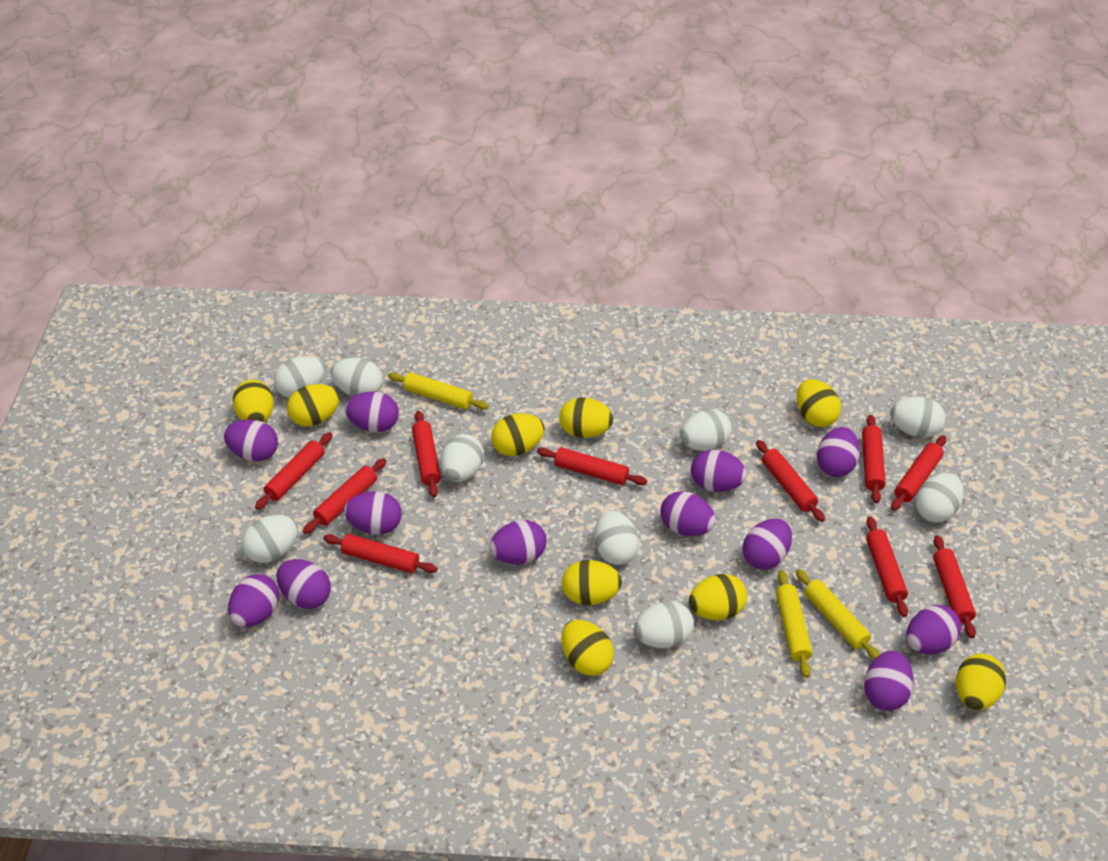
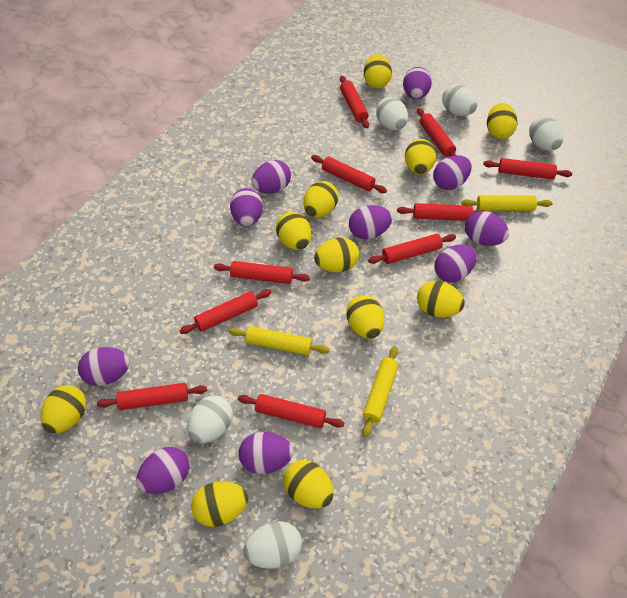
purple egg: [224,419,278,462] [228,574,279,627] [276,559,331,609] [344,491,402,535] [345,392,399,432] [489,520,547,565] [660,491,716,536] [691,450,747,492] [743,519,792,570] [817,427,860,477] [864,651,914,711] [906,605,962,655] = 12 -> [78,347,130,386] [136,447,189,494] [230,188,263,226] [239,432,294,474] [252,160,291,193] [349,205,393,240] [403,67,432,99] [433,155,472,190] [434,245,477,283] [465,211,509,246] = 10
white egg: [242,515,298,563] [274,356,325,398] [331,358,383,396] [440,434,484,482] [594,511,639,565] [634,601,694,648] [680,409,732,451] [890,397,946,438] [916,473,964,522] = 9 -> [187,396,233,443] [243,521,302,569] [376,97,408,130] [442,84,477,116] [529,116,564,151] = 5
yellow egg: [233,380,274,422] [287,384,340,427] [491,413,545,456] [559,397,613,438] [561,620,614,676] [562,560,622,605] [689,574,747,620] [797,379,841,427] [956,654,1006,710] = 9 -> [40,385,86,434] [191,481,248,527] [276,212,311,250] [283,460,334,509] [303,181,339,217] [314,237,359,272] [346,295,384,339] [364,54,392,88] [405,139,436,175] [417,281,465,317] [487,103,518,139] = 11

